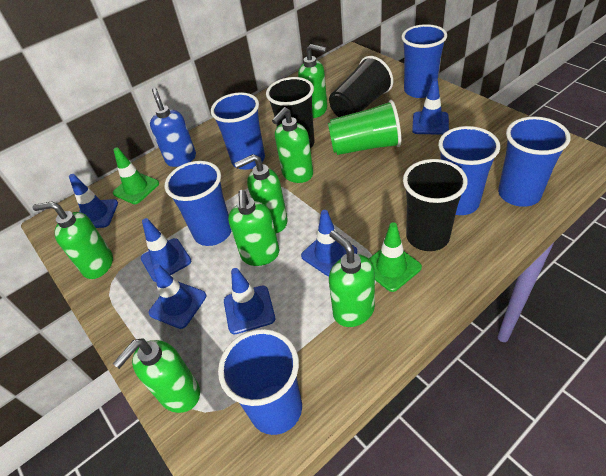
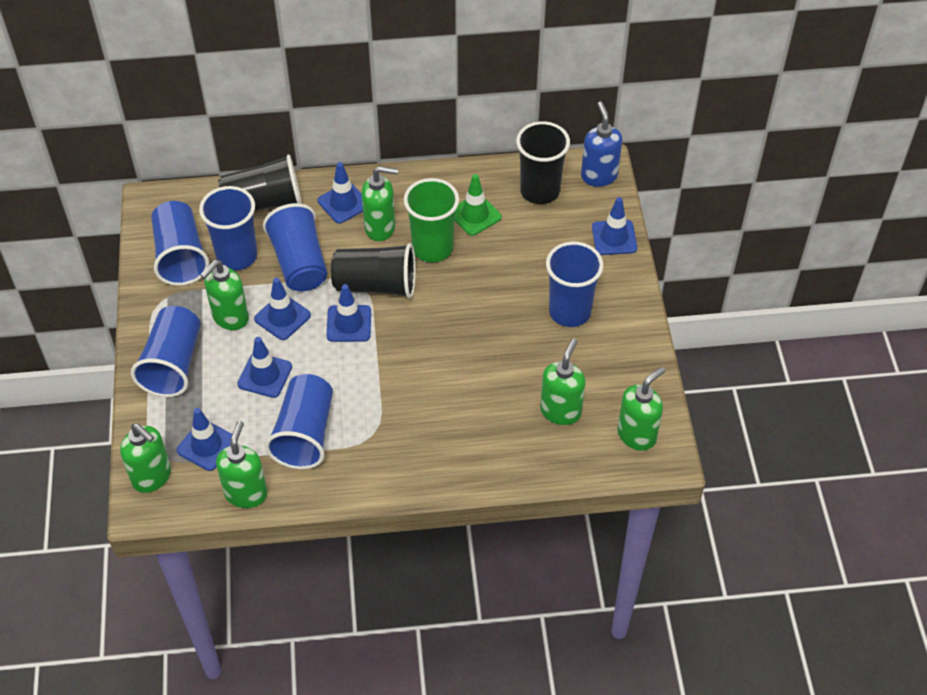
green soap dispenser: [32,201,113,279] [113,338,200,413] [228,190,280,266] [234,154,288,233] [272,107,313,183] [298,44,327,118] [329,230,375,327] = 7 -> [120,423,171,493] [200,260,249,330] [216,421,267,508] [362,166,398,241] [540,339,585,425] [617,367,665,451] = 6
green traffic cone: [113,147,159,204] [369,222,422,292] = 2 -> [454,174,502,236] = 1

